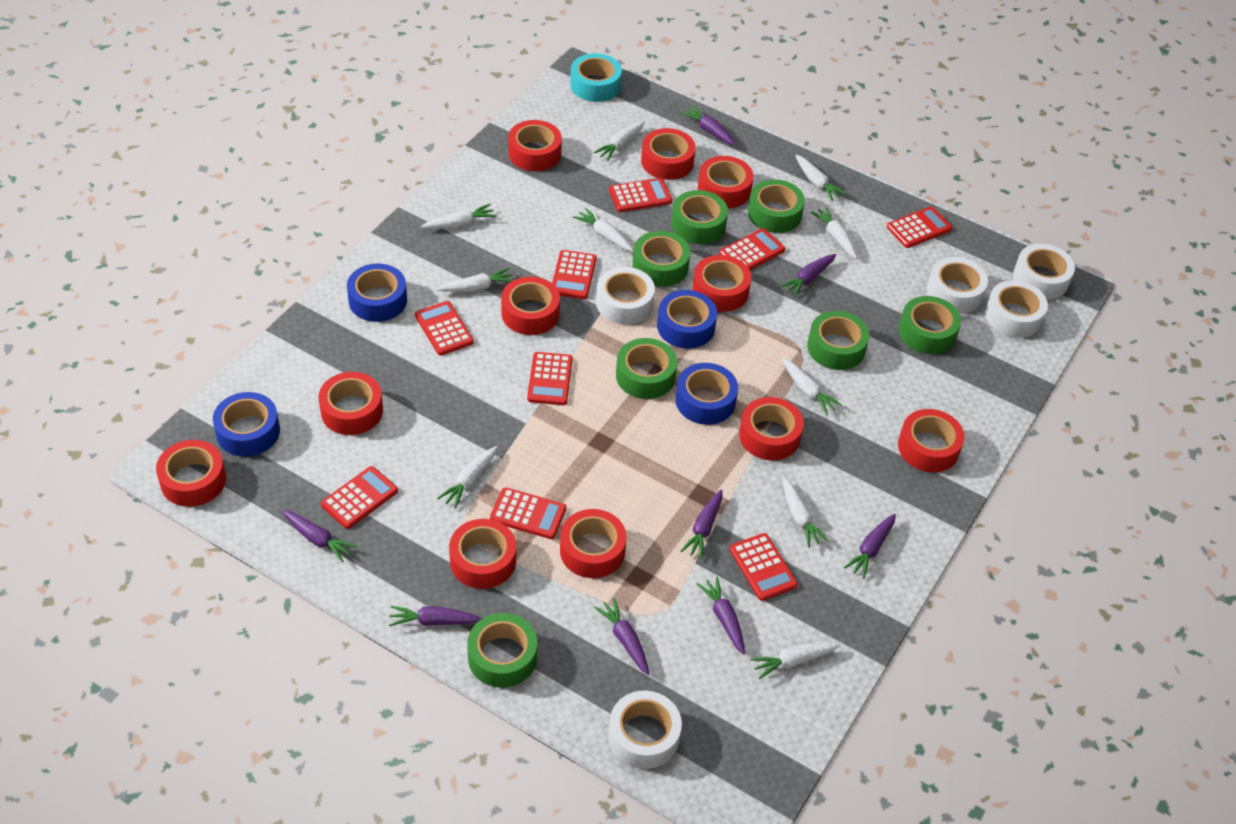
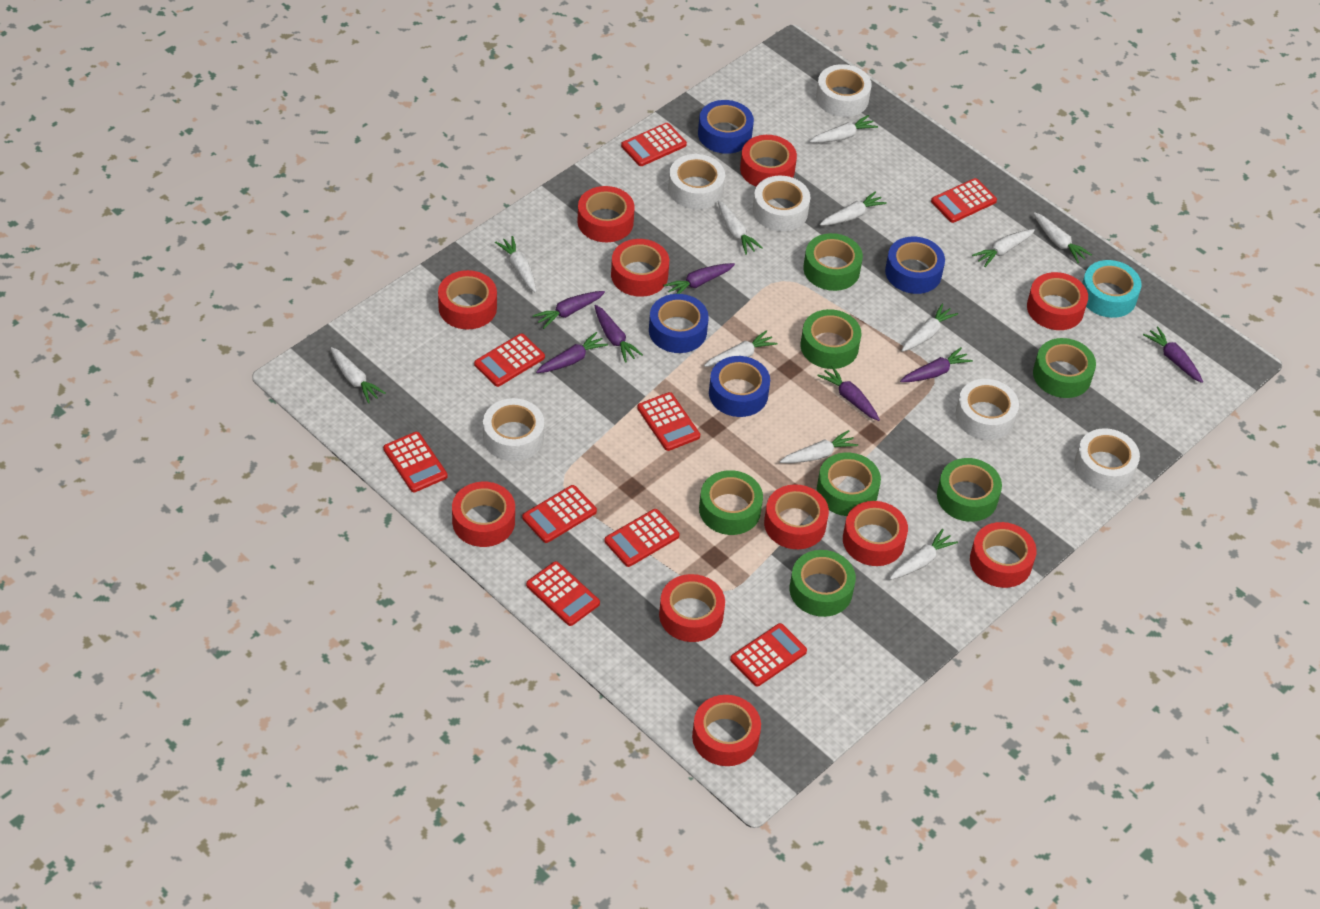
purple carrot: [281,510,357,563] [389,606,483,626] [594,598,649,675] [680,105,736,146] [680,489,722,559] [696,576,745,655] [779,254,836,297] [844,514,896,579] = 8 -> [533,291,605,329] [536,332,608,373] [595,305,643,363] [663,263,735,294] [817,366,880,421] [900,347,973,382] [1143,326,1203,383] = 7
white carrot: [421,204,497,229] [437,268,513,292] [437,446,498,509] [573,208,634,252] [594,121,645,161] [750,643,841,679] [782,358,842,415] [783,477,829,548] [795,155,846,201] [811,207,857,258] = 10 -> [331,347,386,403] [495,236,536,293] [704,330,778,367] [718,200,763,255] [780,430,858,463] [809,115,878,143] [820,191,887,226] [889,529,958,580] [901,303,958,352] [972,229,1035,267] [1034,212,1092,263] = 11
white tape: [596,267,655,325] [608,691,682,769] [927,257,988,313] [985,280,1048,338] [1013,244,1075,299] = 5 -> [483,398,544,461] [668,154,725,209] [753,176,810,231] [816,64,872,117] [955,379,1019,440] [1074,428,1140,491] = 6

